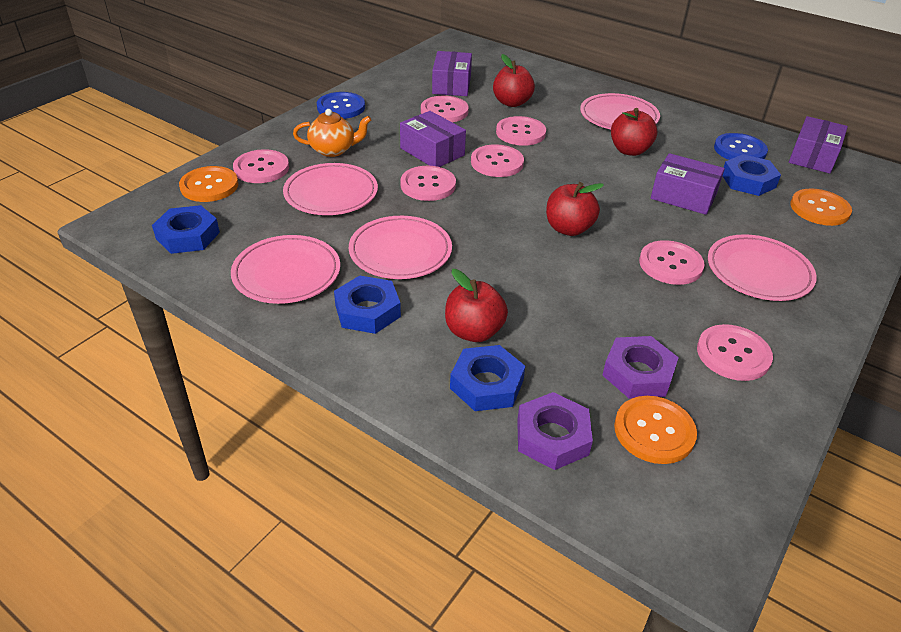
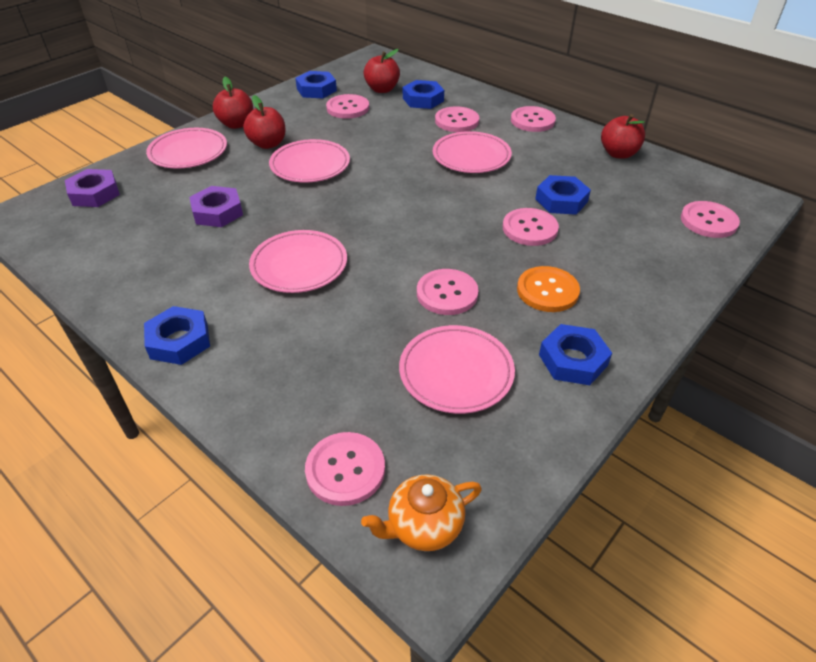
blue button: [317,92,365,119] [714,133,768,160] = 2 -> none = 0
blue nut: [152,205,220,254] [334,276,401,334] [450,345,525,411] [723,154,781,196] = 4 -> [144,306,210,365] [295,71,337,98] [403,80,444,109] [535,175,591,215] [539,324,612,385] = 5
orange button: [179,166,238,202] [614,396,697,464] [790,188,852,226] = 3 -> [517,266,580,312] = 1
purple box: [400,111,466,167] [432,51,472,96] [651,153,725,215] [789,116,848,174] = 4 -> none = 0

